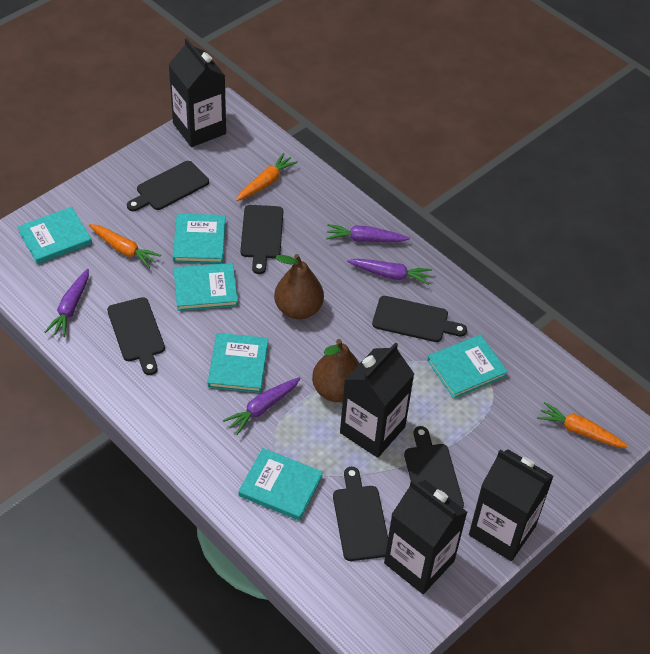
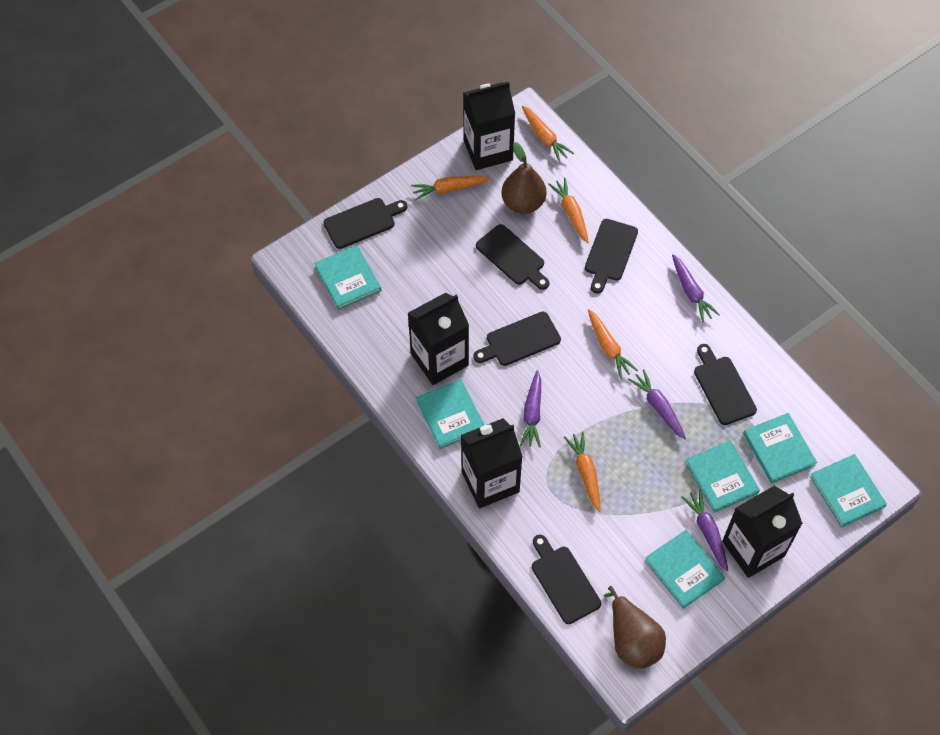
orange carrot: [89,224,161,268] [236,153,298,201] [537,402,628,447] = 3 -> [411,176,490,201] [522,105,574,162] [548,178,589,243] [564,432,600,512] [588,309,638,379] = 5

